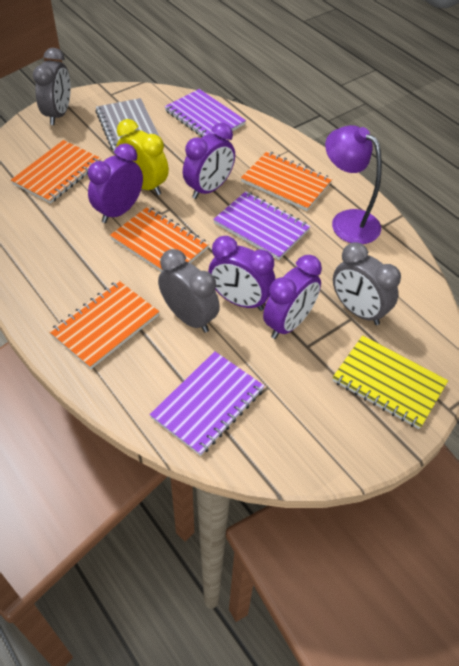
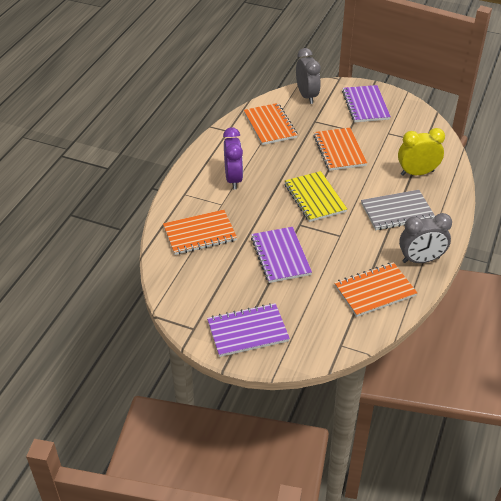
grey clock: [33,48,71,125] [158,249,220,333] [333,242,401,325] = 3 -> [296,48,321,104] [399,213,452,263] = 2
purple clock: [88,143,143,223] [183,123,235,199] [208,236,275,311] [263,255,322,339] = 4 -> [223,127,243,189] = 1
purple lamp: [325,125,382,244] = 1 -> none = 0

